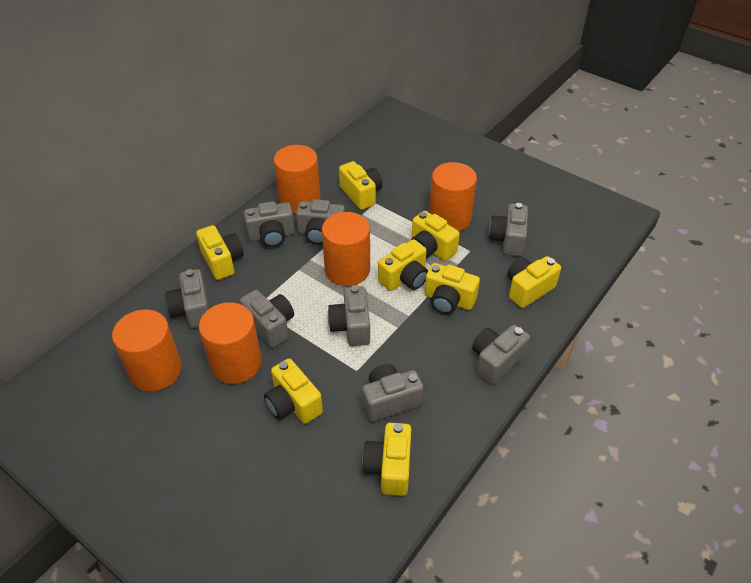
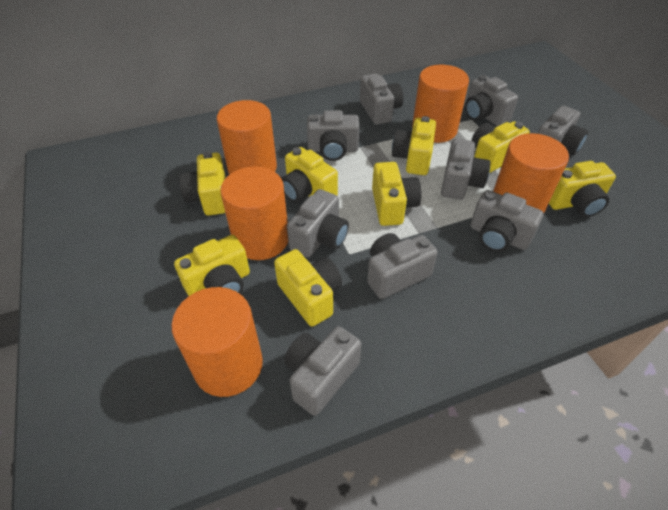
grey camera: [165,269,209,328] [240,290,294,348] [244,201,295,247] [296,199,345,245] [328,286,370,346] [362,364,424,422] [472,325,530,385] [489,203,528,256] = 8 -> [284,326,361,416] [287,189,349,257] [307,110,359,161] [360,74,403,125] [367,233,438,299] [441,139,490,200] [465,75,518,126] [470,190,544,252] [538,106,588,155] = 9

